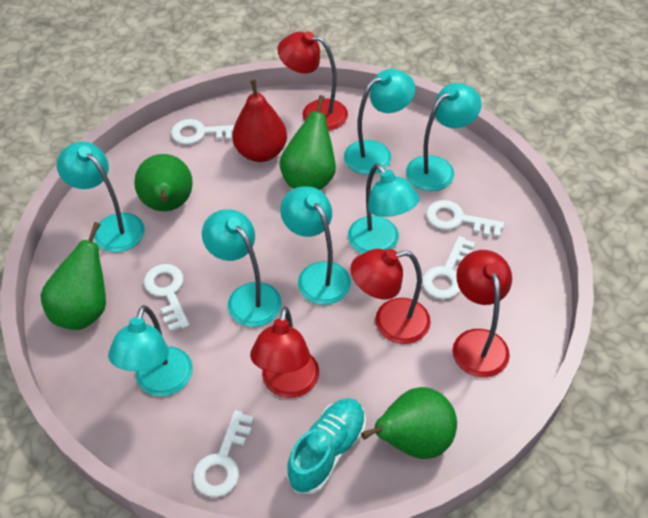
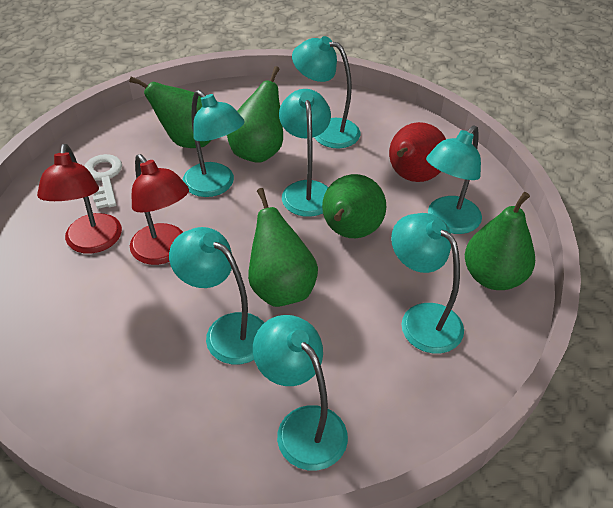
green pear: [41,222,106,330] [134,154,193,211] [279,95,336,190] [361,387,457,459] = 4 -> [129,76,211,148] [227,66,283,163] [248,188,318,307] [322,174,386,238] [465,192,535,290] = 5
red lamp: [250,307,319,398] [277,31,348,131] [350,249,431,344] [453,250,512,378] = 4 -> [37,144,122,254] [130,154,189,265] = 2
turquoise shoe: [287,398,366,494] = 1 -> none = 0
white key: [144,264,190,332] [171,119,234,145] [193,410,254,497] [422,236,475,299] [426,200,504,237] = 5 -> [84,154,122,209] = 1

